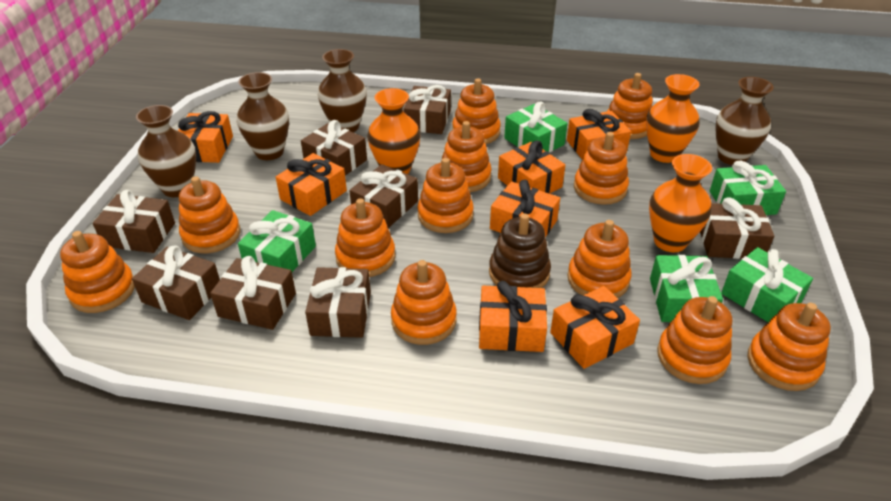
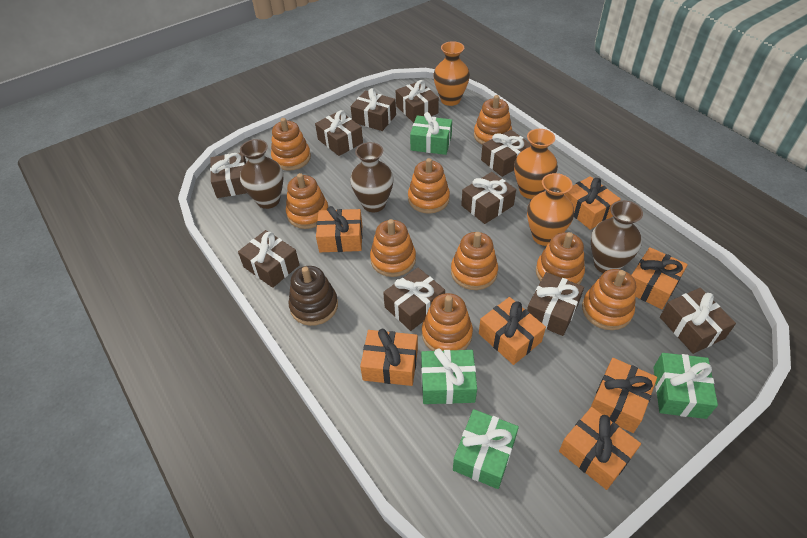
brown gift: [93,190,175,253] [132,245,220,320] [210,256,296,330] [301,120,367,176] [305,267,371,338] [349,164,418,228] [403,85,451,134] [700,198,774,259] = 8 -> [210,153,247,198] [238,230,300,288] [315,110,363,156] [351,88,396,131] [383,268,445,331] [396,80,439,123] [461,172,516,224] [481,130,531,177] [527,272,584,336] [660,288,736,354] = 10
brown vase: [136,105,196,197] [237,72,289,160] [318,49,367,132] [715,77,774,165] = 4 -> [240,139,284,209] [350,142,394,212] [591,200,643,273] = 3
green gift: [238,210,316,272] [504,102,568,153] [650,255,723,322] [710,161,786,215] [721,247,813,323] = 5 -> [410,112,452,155] [421,348,477,404] [453,409,519,489] [653,353,718,419] = 4
orange stacking toy: [60,231,135,313] [179,176,240,253] [335,198,396,277] [391,260,457,345] [418,158,474,233] [442,121,491,192] [452,78,501,144] [567,220,631,298] [574,132,629,205] [607,73,653,139] [657,296,732,384] [748,303,831,391] = 12 -> [271,118,311,171] [286,173,328,229] [370,219,416,277] [408,158,450,214] [422,293,473,351] [451,232,498,290] [474,95,512,145] [536,232,585,285] [582,269,636,330] = 9

